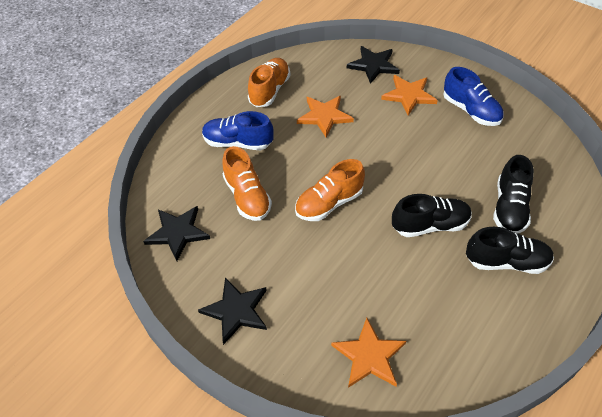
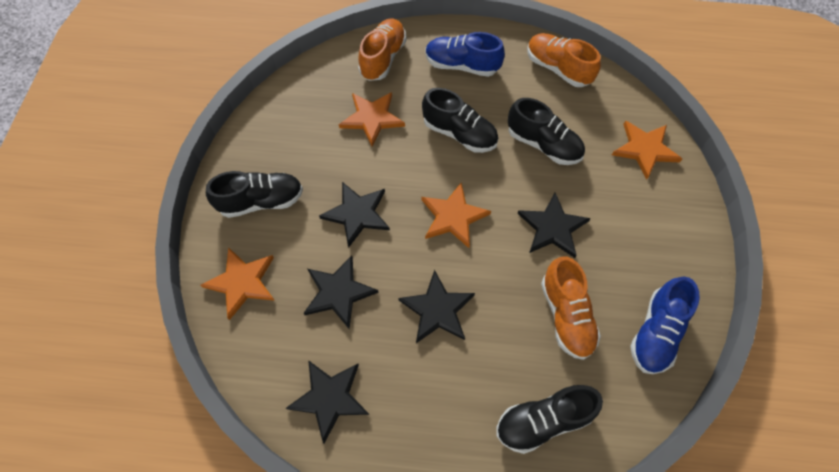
black shoe: [392,194,472,237] [466,227,554,274] [493,155,534,233] = 3 -> [206,171,303,218] [422,88,498,153] [496,385,603,454] [508,98,585,165] = 4
black star: [143,206,210,261] [198,278,267,345] [347,46,400,84] = 3 -> [286,360,369,443] [303,256,379,329] [319,182,390,248] [398,270,475,343] [517,193,591,258] = 5
orange star: [297,96,354,137] [331,318,406,388] [381,75,438,115] = 3 -> [200,247,275,320] [339,92,405,147] [421,183,491,248] [612,121,682,180] = 4

